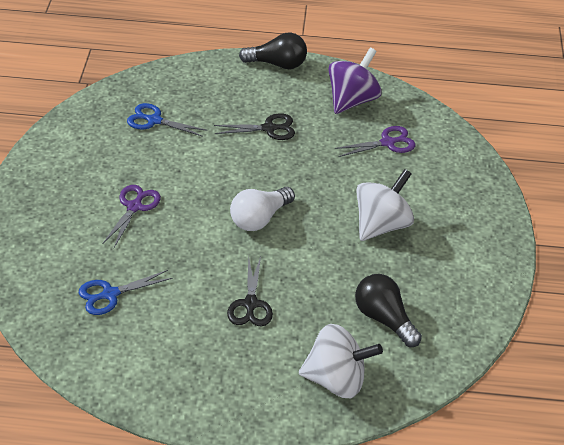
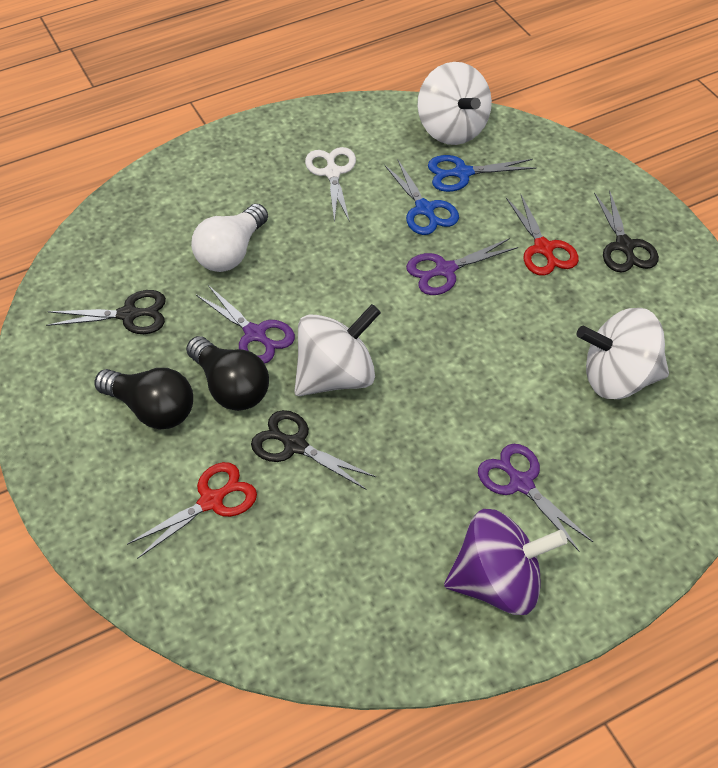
black scissors: [214,113,295,140] [227,255,273,327] = 2 -> [46,290,166,334] [251,410,376,490] [594,190,659,272] = 3
purple scissors: [102,185,161,248] [335,126,415,157] = 2 -> [196,285,295,364] [406,238,518,295] [478,444,593,551] = 3
red scissors: none = 0 -> [127,462,257,559] [506,193,579,276] = 2
white scissors: none = 0 -> [305,147,356,223] = 1
white spinning top: [299,324,383,398] [356,169,414,241] = 2 -> [294,304,381,396] [417,62,492,145] [577,308,669,399] = 3

